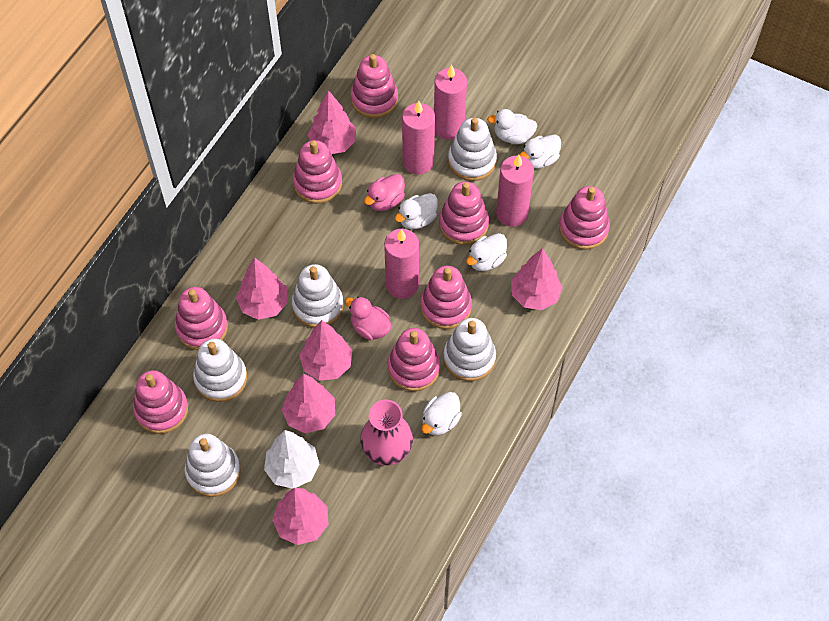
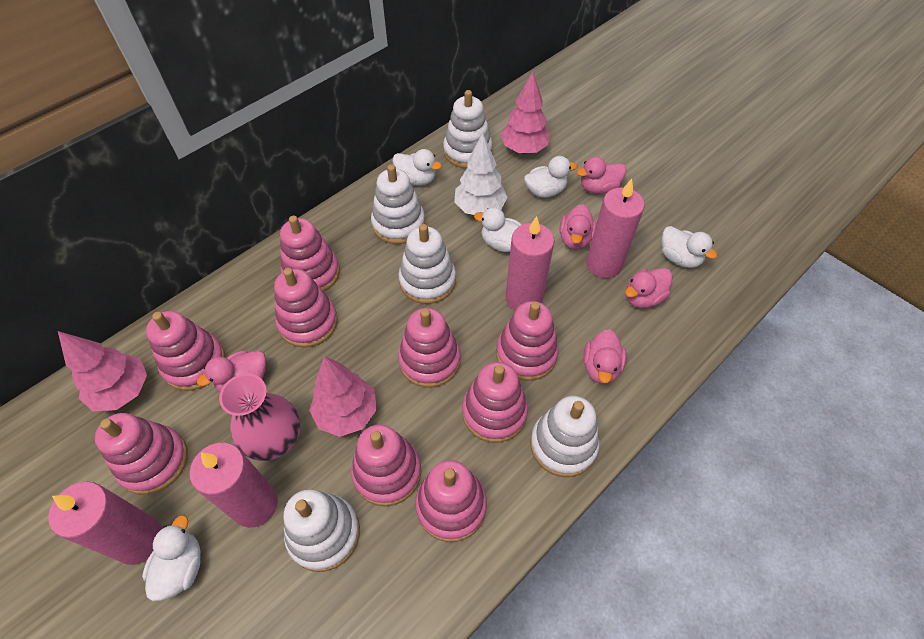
pink duck: [345,297,391,340] [364,174,405,211] = 2 -> [197,351,266,392] [559,204,597,250] [576,157,626,194] [583,329,627,384] [625,268,672,308] = 5
pink stacking toy: [133,370,188,434] [175,287,228,350] [293,140,342,204] [351,54,398,118] [387,328,440,391] [420,266,472,329] [439,181,489,245] [559,186,610,250] = 8 -> [95,413,188,495] [146,311,225,391] [274,268,338,348] [280,216,340,292] [351,424,422,507] [398,308,460,388] [415,460,487,542] [462,362,528,443] [496,301,559,381] = 9
pink tree: [236,258,288,320] [272,488,328,545] [282,373,335,433] [299,320,352,381] [308,90,356,154] [511,248,563,310] = 6 -> [58,331,147,411] [309,356,377,437] [501,72,550,153] = 3

